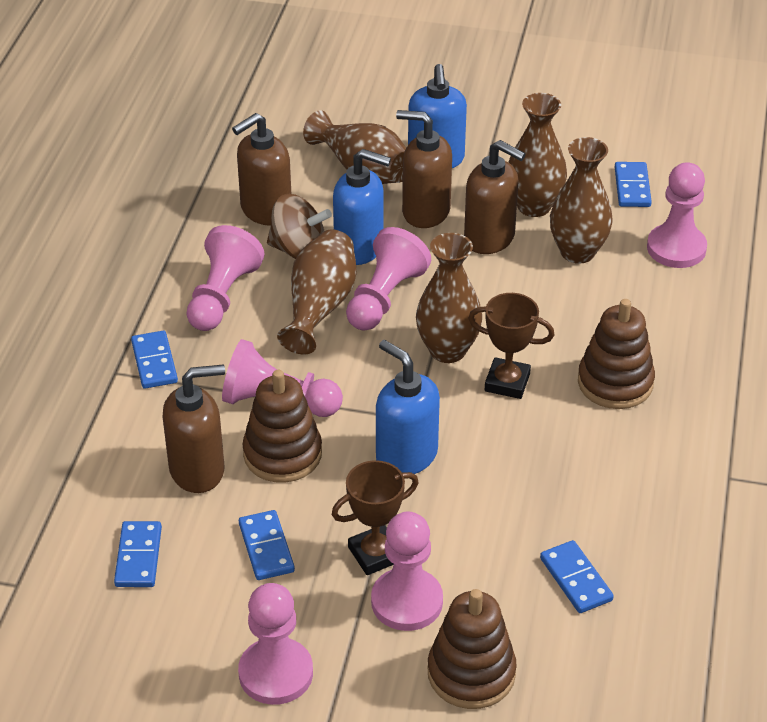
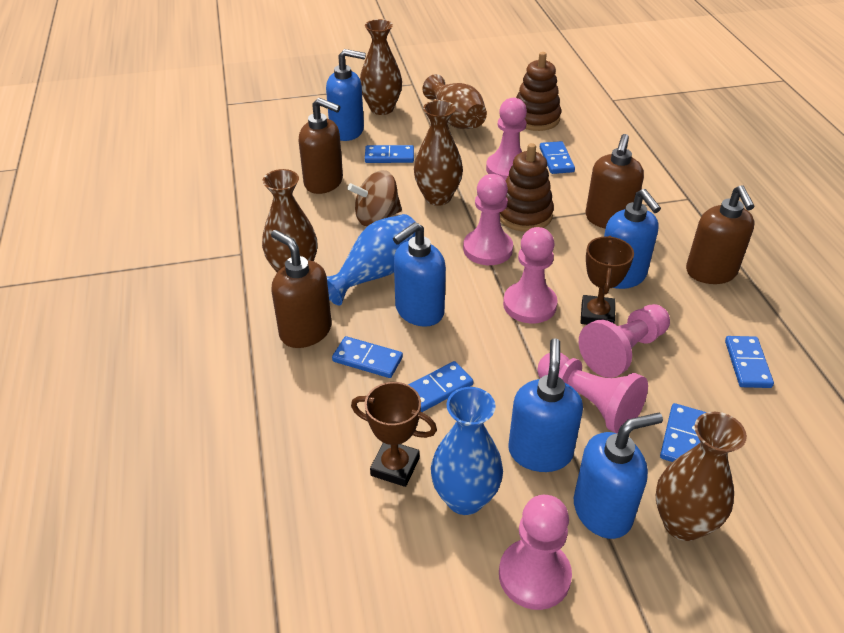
blue domino: [114,521,162,587] [131,331,178,389] [239,510,295,580] [540,540,614,613] [615,162,652,207] = 5 -> [332,336,403,378] [365,145,414,163] [408,361,473,412] [540,141,575,174] [660,403,706,462] [725,336,774,388] = 6
blue soap dispenser: [333,149,391,265] [376,340,440,474] [408,64,467,168] = 3 -> [326,49,366,141] [393,222,446,327] [508,338,583,472] [574,413,663,539] [604,189,661,289] = 5
blue vase: none = 0 -> [327,214,415,305] [431,387,503,515] = 2
brown stacking toy: [243,370,322,483] [428,589,517,709] [578,299,655,409] = 3 -> [500,143,554,232] [516,52,561,131] = 2

